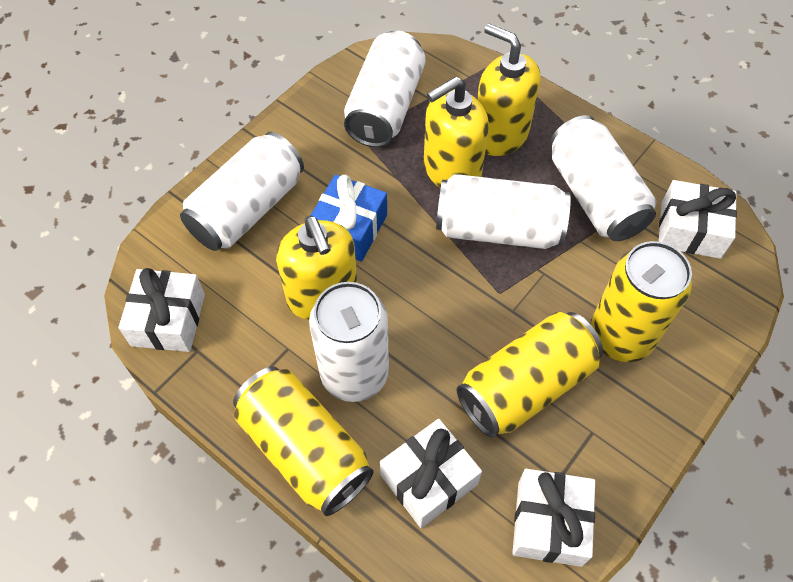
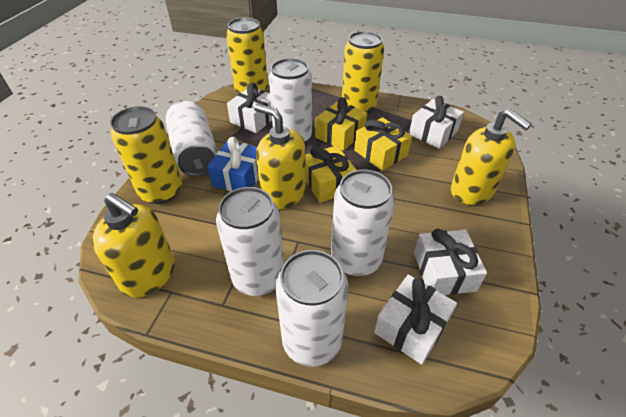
yellow gift: none = 0 -> [305,145,356,203] [315,97,367,151] [354,117,412,171] = 3

